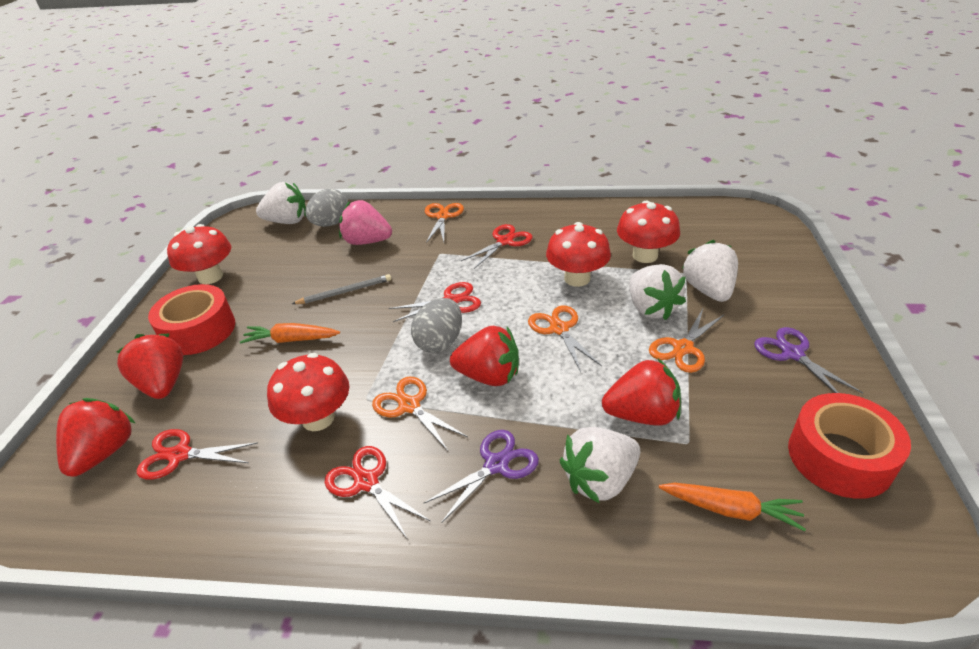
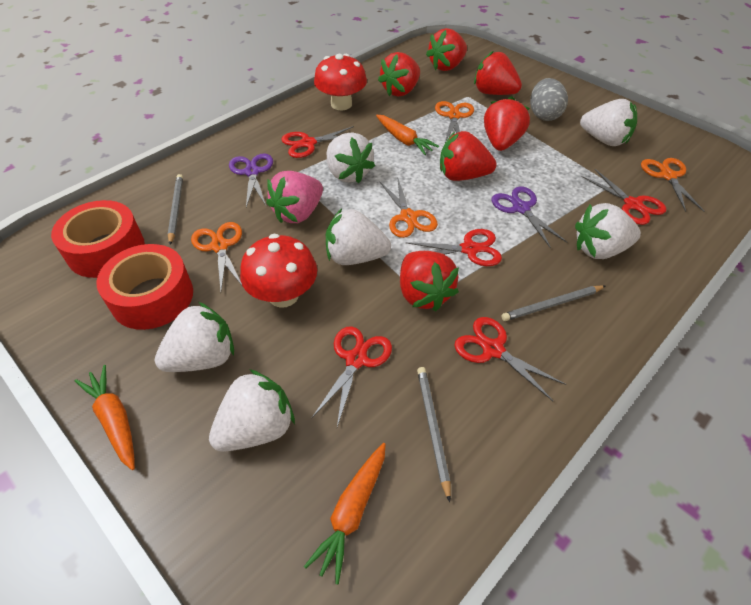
grey egg: [305,189,348,227] [411,298,462,353] = 2 -> [530,78,568,121] = 1
grey pencil: [292,274,391,304] = 1 -> [168,174,183,245] [417,367,451,502] [501,285,605,321] = 3
orange carrot: [240,323,340,344] [659,482,806,531] = 2 -> [75,365,135,470] [304,443,386,584] [376,115,439,155] = 3
red mushroom: [167,224,231,284] [267,353,349,431] [546,222,611,287] [617,201,680,263] = 4 -> [240,234,317,308] [314,54,367,110] = 2
red scissors: [137,429,258,480] [325,446,430,540] [389,282,481,322] [461,224,532,269] = 4 -> [281,126,354,158] [312,326,392,427] [405,229,502,266] [454,317,566,401] [582,169,667,225] = 5
red strawberry: [56,398,135,477] [116,334,183,399] [450,326,519,386] [602,359,681,426] = 4 -> [378,52,420,97] [400,251,459,311] [426,28,467,71] [440,131,497,181] [474,51,522,95] [484,96,530,151] = 6
white strawberry: [256,182,306,224] [560,427,640,503] [629,264,686,320] [682,240,738,302] = 4 -> [155,302,234,372] [209,369,295,452] [326,209,391,265] [327,133,375,183] [575,203,641,259] [580,99,637,146] = 6

